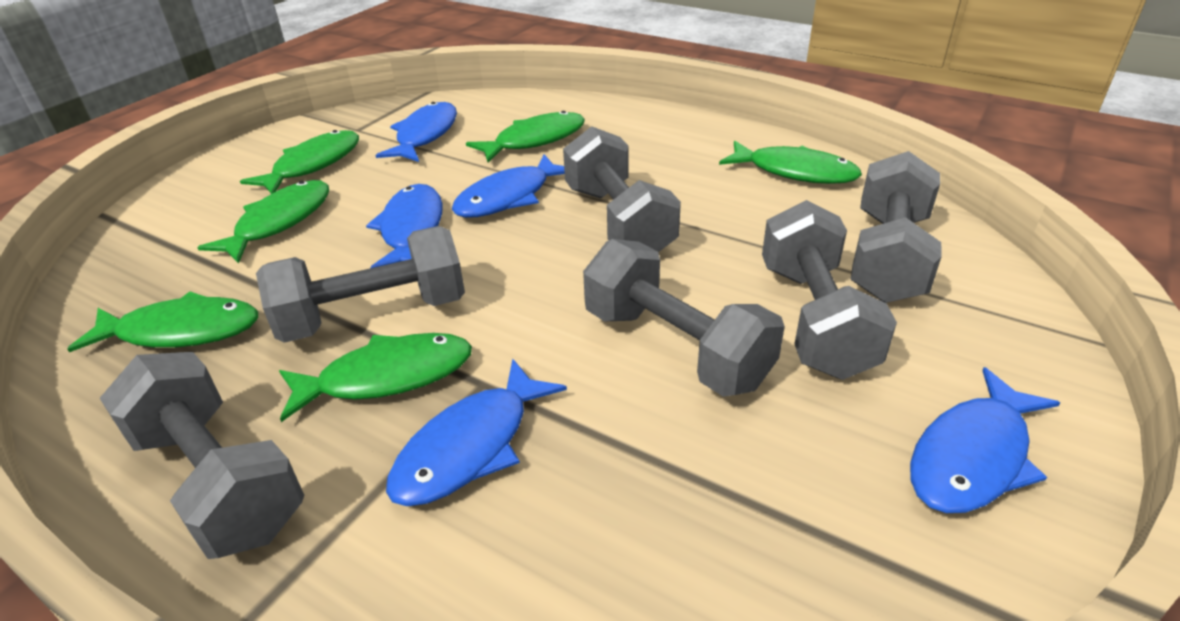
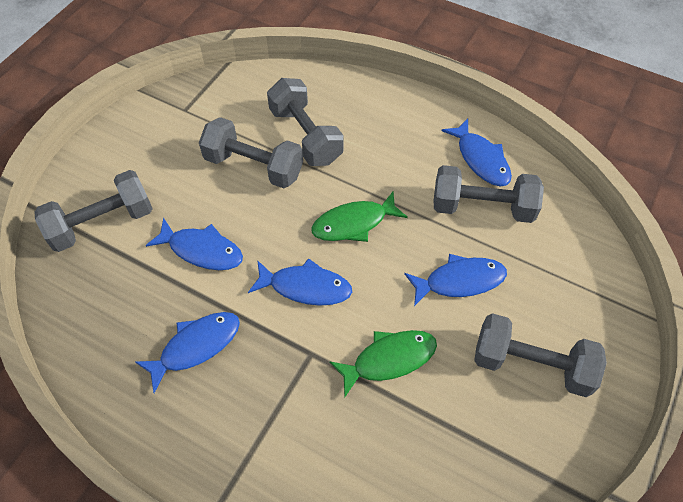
green fish: [67,291,258,352] [197,180,329,263] [240,130,359,194] [279,333,472,422] [466,111,585,162] [719,141,862,184] = 6 -> [311,192,408,242] [329,330,437,397] = 2
grey dumbbell: [99,352,305,559] [256,226,465,343] [563,126,681,252] [583,239,785,397] [762,200,897,380] [851,151,942,303] = 6 -> [34,170,153,252] [199,117,303,188] [267,78,343,166] [434,165,544,223] [474,313,607,397] = 5

